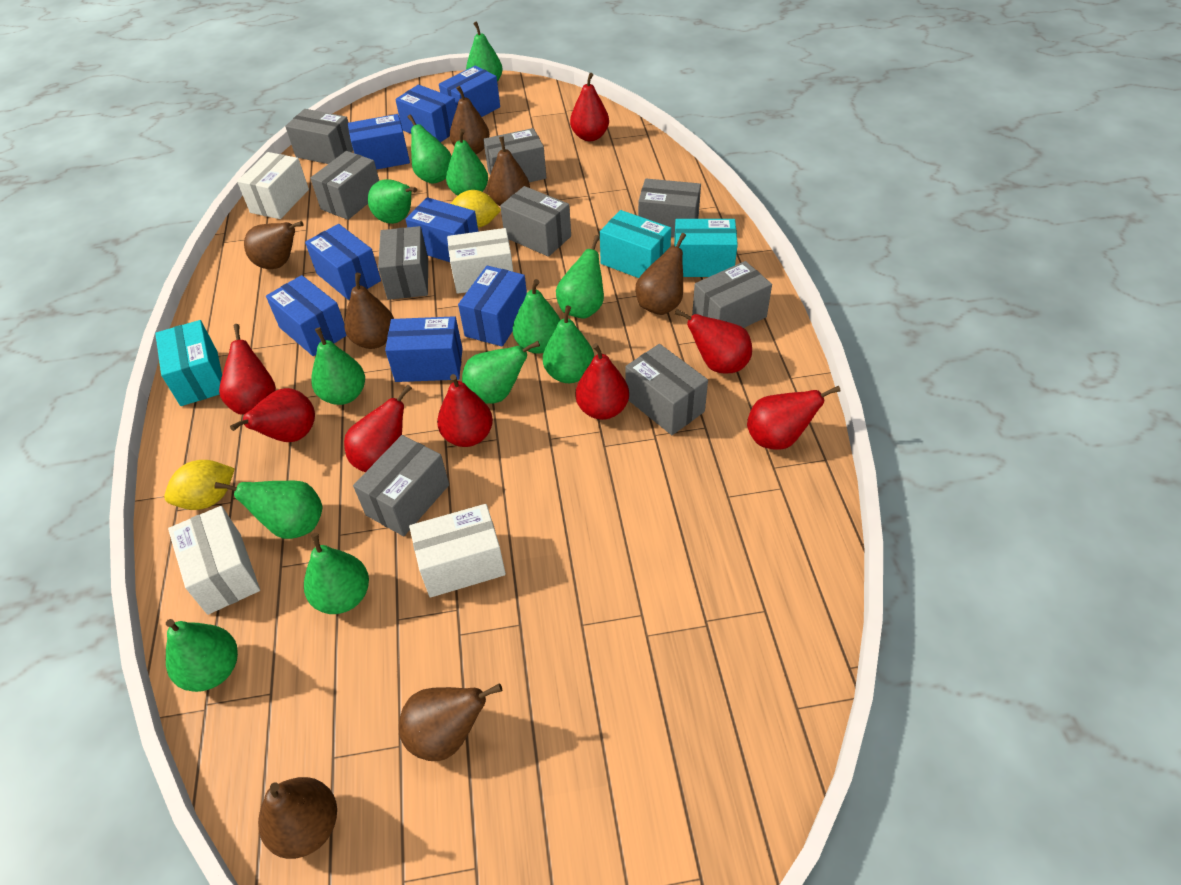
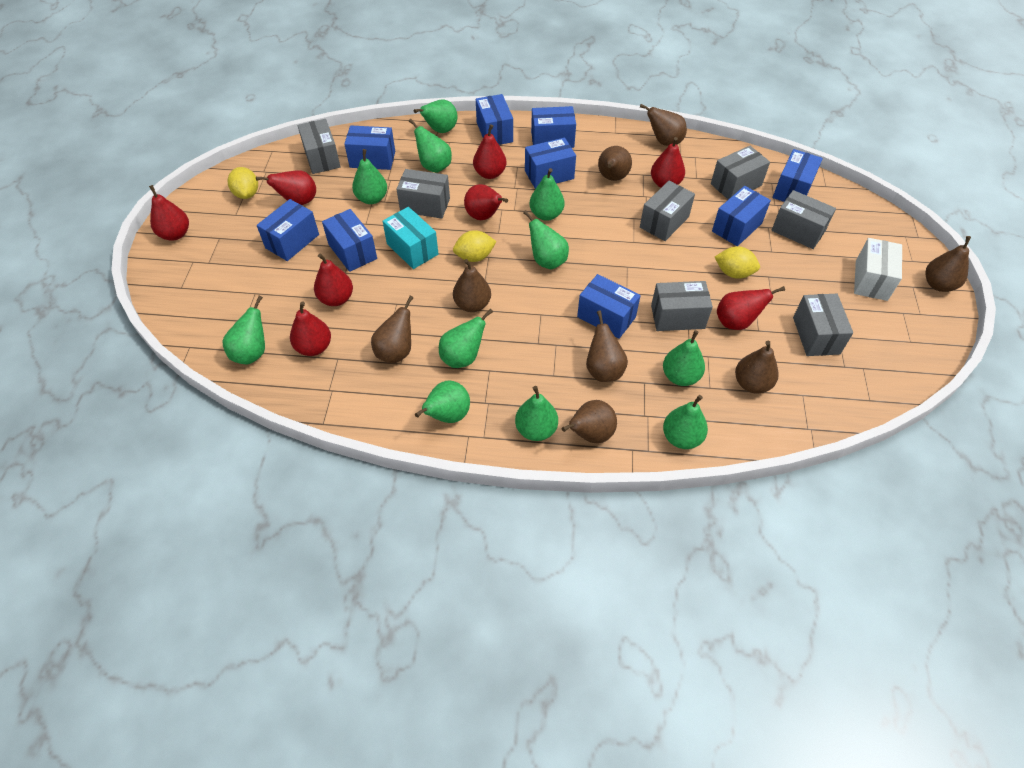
blue box: [266,275,347,356] [305,224,381,300] [348,114,410,170] [385,316,463,382] [395,84,456,142] [405,197,479,262] [439,65,500,117] [458,265,527,346] = 8 -> [257,199,319,261] [322,209,377,272] [344,126,395,170] [476,94,513,145] [525,138,576,189] [531,106,576,148] [577,274,641,339] [712,186,771,246] [773,149,823,202] = 9
brown pear: [244,221,303,269] [258,777,337,859] [344,273,394,349] [399,683,502,761] [450,86,490,154] [487,136,530,206] [635,233,686,315] = 7 -> [371,296,413,364] [453,259,491,312] [562,400,617,443] [586,310,628,382] [598,146,632,181] [640,104,687,146] [735,341,779,393] [925,236,971,292] = 8
green pear: [166,619,238,692] [215,481,322,539] [304,533,369,614] [311,327,365,405] [368,179,417,224] [408,115,451,184] [446,129,488,196] [462,341,540,404] [466,21,503,82] [513,279,560,354] [543,305,594,383] [556,235,604,318] = 12 -> [223,296,265,364] [352,149,387,204] [409,119,452,173] [414,100,457,133] [415,380,470,423] [439,309,493,368] [515,386,558,441] [523,210,569,269] [529,168,565,221] [663,330,705,386] [663,395,708,449] = 11
grey box: [285,109,353,164] [310,151,379,220] [353,435,449,536] [378,226,428,300] [483,128,546,182] [500,186,571,257] [625,344,708,435] [638,179,701,237] [692,261,772,328] = 9 -> [298,119,341,174] [397,169,450,218] [640,181,695,241] [651,281,713,331] [711,146,770,200] [771,190,836,249] [793,294,853,356] = 7
turquoise box: [155,320,222,406] [600,210,671,278] [674,219,738,277] = 3 -> [383,207,438,269] = 1
white box: [168,506,260,615] [237,152,309,219] [409,504,506,598] [447,228,513,294] = 4 -> [854,238,902,301] = 1
yellow lemon: [164,460,235,510] [451,190,501,228] = 2 -> [228,167,258,199] [453,230,497,262] [715,246,760,279] = 3

